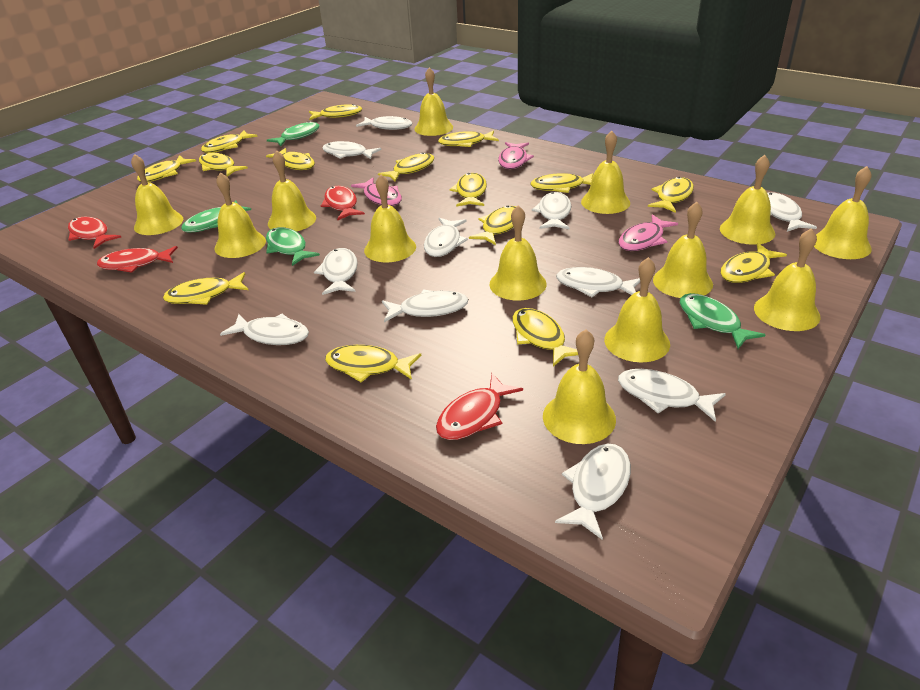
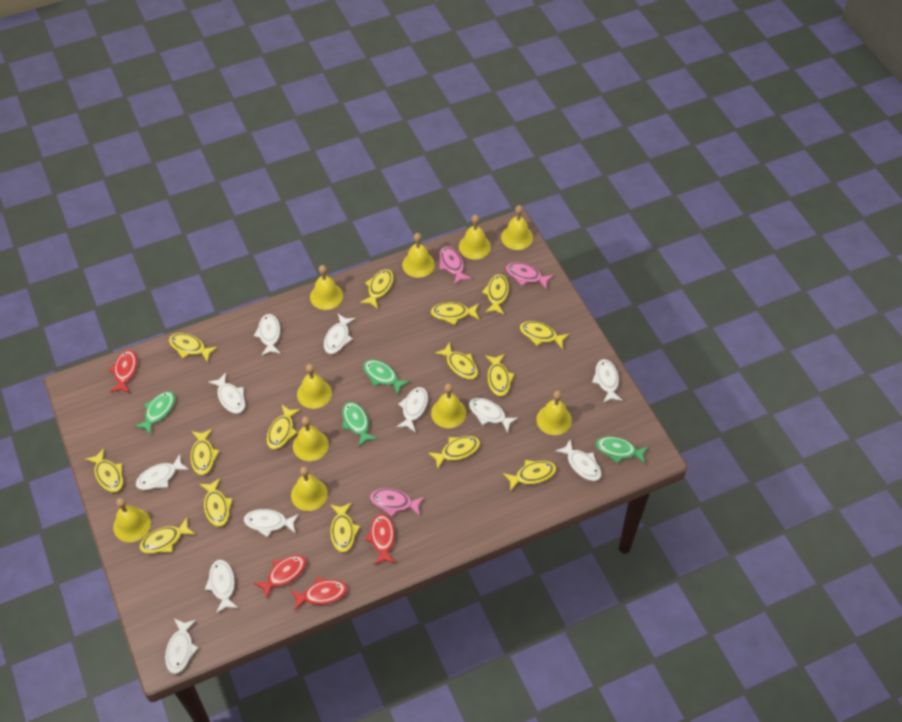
yellow bell: [131,154,183,235] [214,172,266,258] [268,150,316,232] [364,175,416,262] [414,67,453,136] [489,205,547,300] [543,330,616,444] [581,131,630,214] [604,257,670,362] [653,202,713,298] [720,155,775,245] [754,228,821,331] [814,166,872,259] = 13 -> [113,498,151,542] [291,466,328,511] [293,416,329,461] [297,364,332,409] [310,265,343,310] [402,233,435,278] [431,383,466,428] [459,215,491,260] [501,205,533,250] [536,391,572,435] = 10

